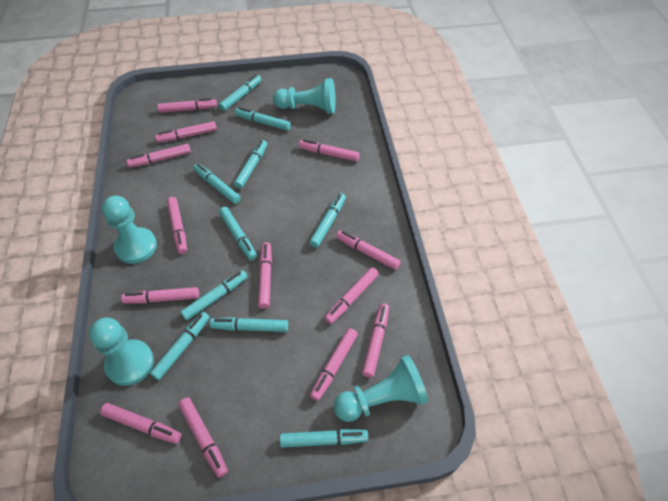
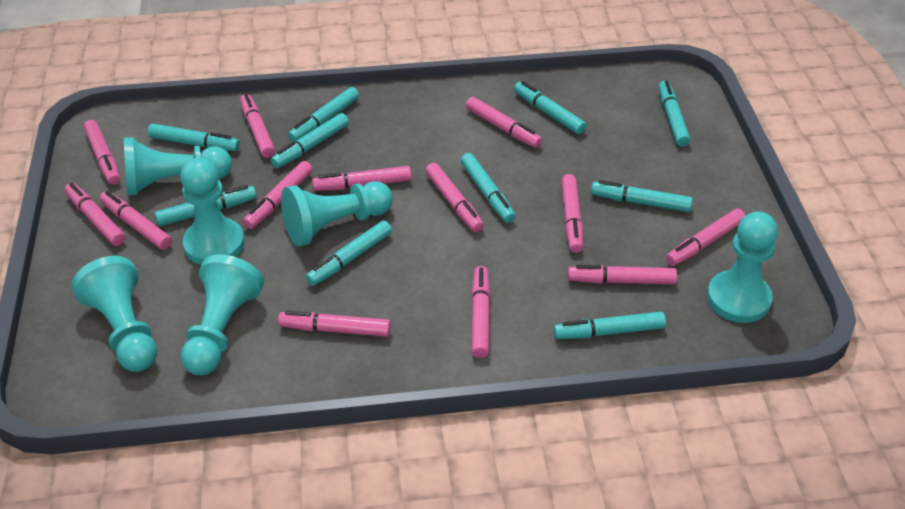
turquoise pawn: [89,317,154,386] [102,195,157,264] [273,78,336,114] [334,355,428,422] = 4 -> [72,256,157,372] [124,137,232,195] [180,158,245,265] [181,254,264,375] [281,181,393,246] [707,212,778,323] = 6

